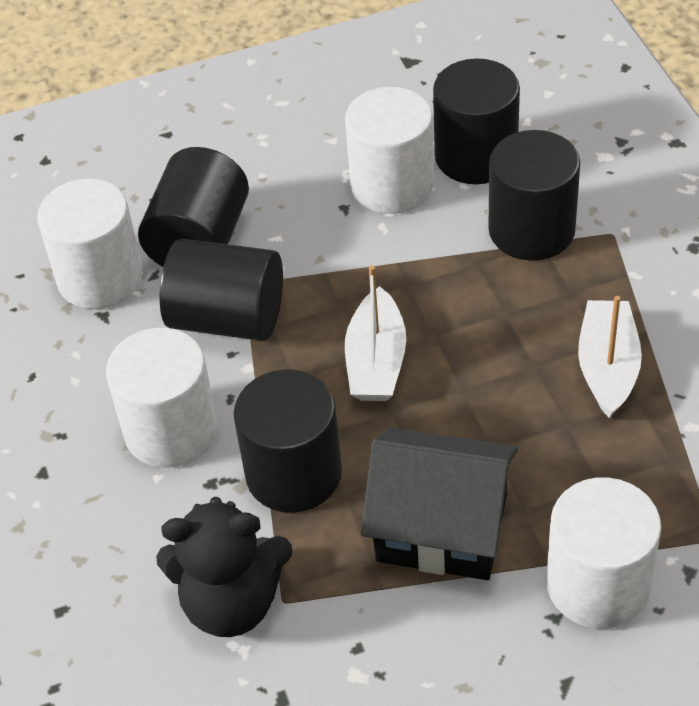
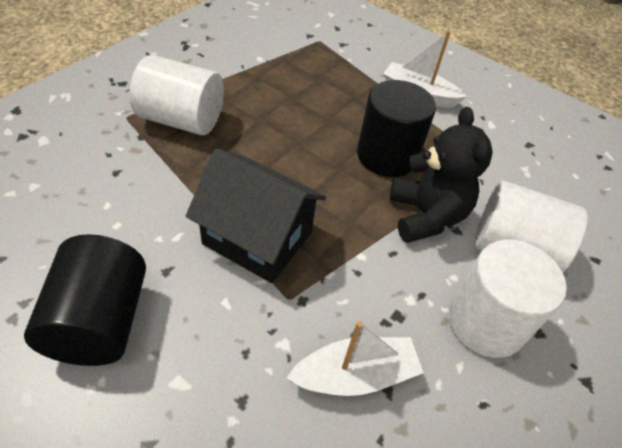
black cylinder: [138,147,249,267] [160,239,283,341] [234,369,342,513] [433,59,520,184] [488,130,580,261] = 5 -> [24,234,146,366] [357,80,436,177] = 2
white cylinder: [37,179,143,309] [106,328,218,468] [345,87,434,214] [546,477,661,629] = 4 -> [129,55,224,135] [449,240,567,358] [474,180,588,273] = 3

